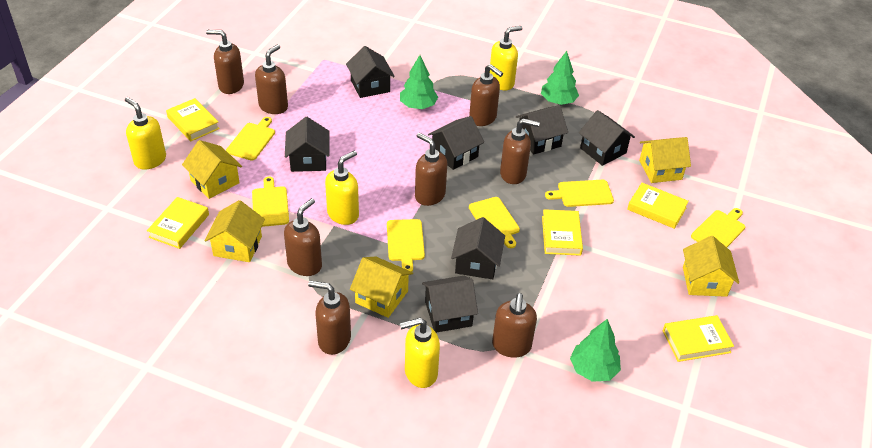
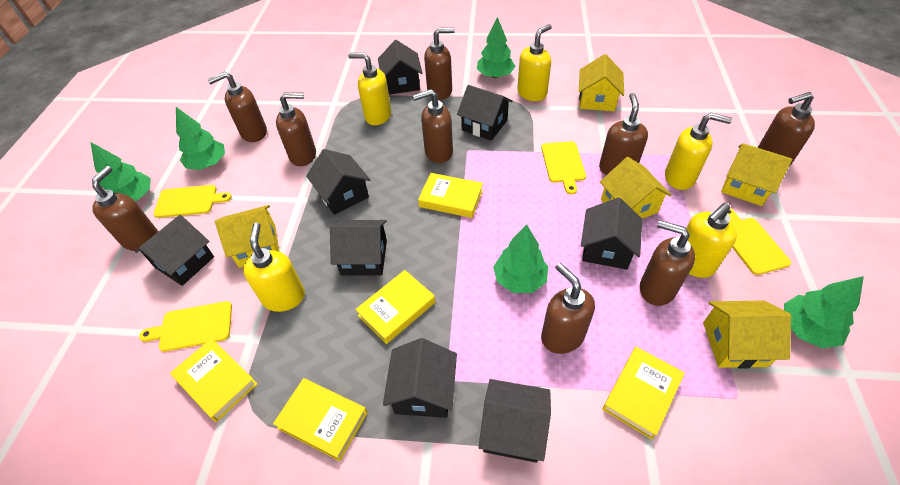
black house: [285,117,330,172] [346,46,395,98] [422,276,478,333] [428,116,484,170] [451,217,505,279] [516,105,568,155] [579,110,635,166] = 7 -> [135,215,214,286] [306,149,370,215] [330,220,387,276] [378,40,423,95] [383,338,457,418] [457,85,513,141] [479,379,551,463] [581,198,642,270] = 8
brown soap dispenser: [206,30,244,94] [255,44,288,114] [284,198,322,276] [308,281,351,355] [415,133,447,206] [469,64,503,126] [492,293,537,358] [500,118,540,184] = 8 -> [92,166,158,251] [207,72,267,142] [276,92,316,166] [413,89,453,163] [424,28,455,100] [541,263,595,354] [599,93,648,175] [640,220,695,306] [758,92,815,165] = 9
green tree: [400,55,438,109] [541,51,579,105] [570,319,621,382] = 3 -> [91,142,151,201] [176,107,225,170] [477,17,515,78] [493,224,548,293] [784,276,864,348] = 5
yellow cutting board: [226,117,275,161] [252,177,289,227] [387,219,425,272] [469,197,520,248] [545,180,614,207] [691,208,745,247] = 6 -> [139,301,232,352] [153,185,232,218] [541,141,586,194] [727,208,791,275] = 4
yellow soap dispenser: [125,97,166,170] [325,151,359,225] [400,318,440,388] [490,26,522,91] = 4 -> [243,223,305,312] [348,53,391,125] [517,24,552,101] [665,113,732,190] [686,203,737,278] = 5

